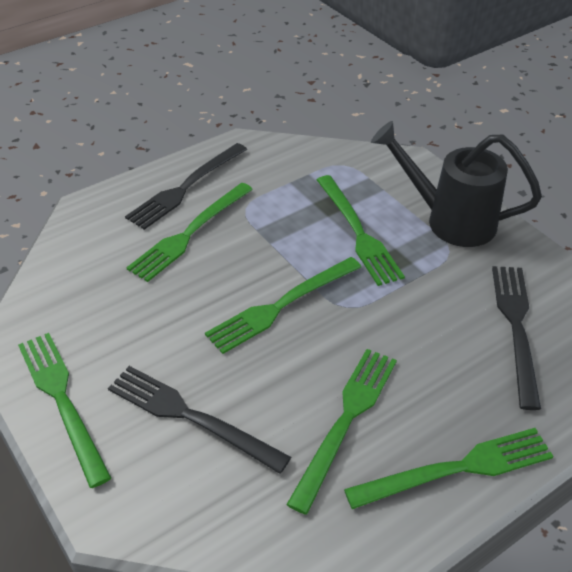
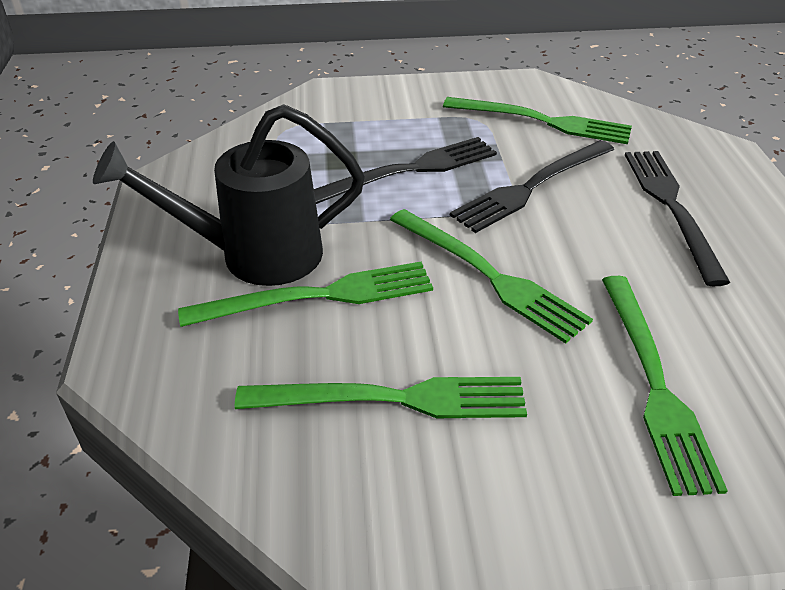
green fork: [18,333,111,488] [126,183,253,282] [205,257,361,354] [286,349,397,515] [317,175,405,286] [344,428,554,509] = 6 -> [178,262,433,327] [235,377,527,418] [390,209,593,344] [443,97,632,144] [602,276,728,496] = 5

